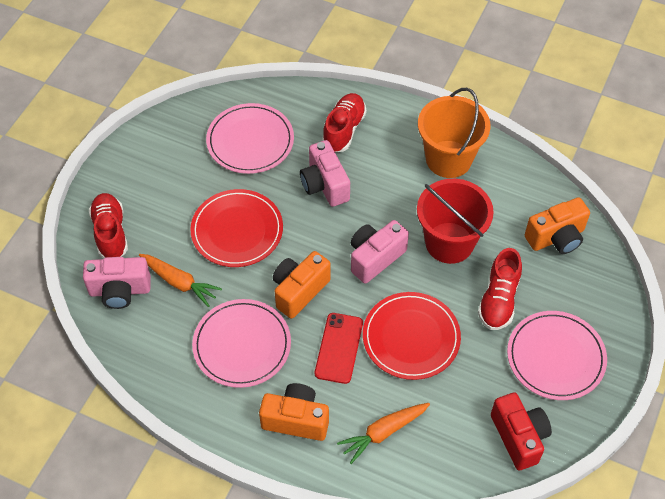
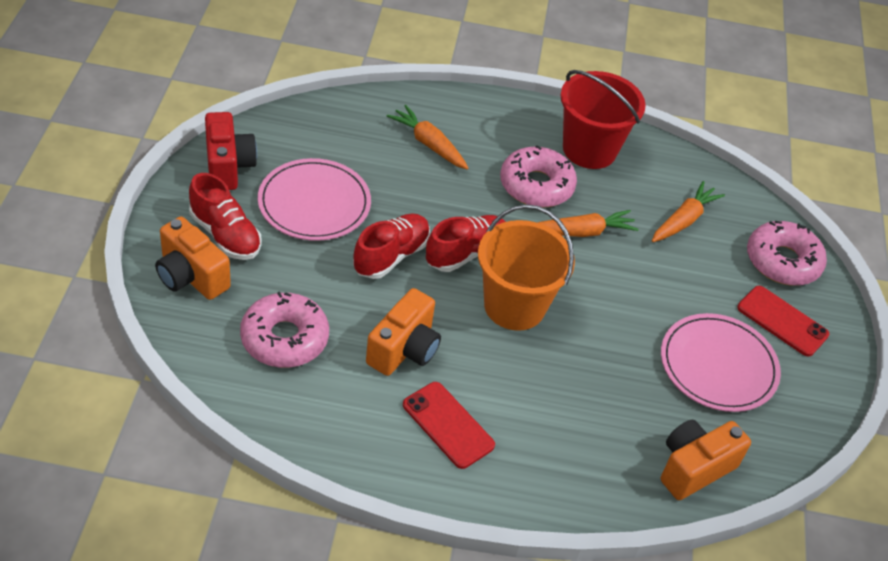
orange carrot: [139,254,222,307] [337,403,430,464] = 2 -> [387,105,469,170] [538,210,639,237] [652,181,725,242] = 3
pink camera: [83,257,151,309] [300,140,350,207] [351,220,409,284] = 3 -> none = 0
pink donut: none = 0 -> [240,291,329,368] [500,145,577,208] [747,221,827,286] = 3
pink plate: [192,299,291,388] [206,103,294,174] [507,311,607,400] = 3 -> [258,158,371,241] [661,313,781,412] = 2
red phone: [315,313,363,384] = 1 -> [403,382,495,469] [737,286,829,357] = 2
red plate: [190,189,283,267] [363,292,461,380] = 2 -> none = 0

